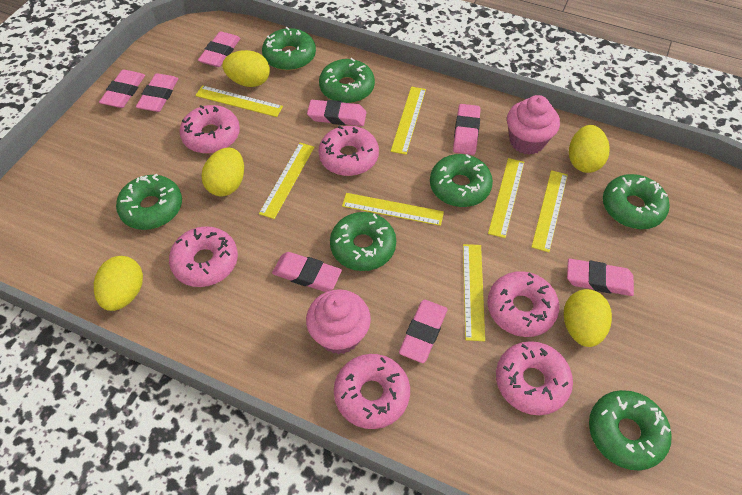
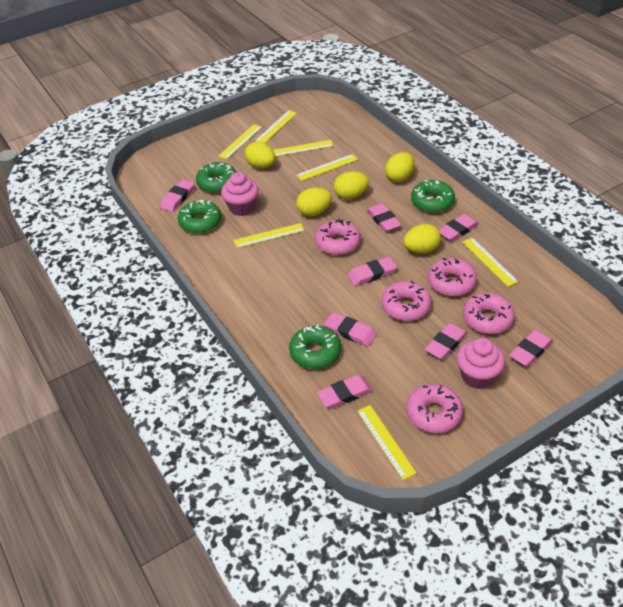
green donut: [116,174,182,230] [262,27,316,71] [319,58,375,103] [330,212,396,271] [430,154,493,207] [589,390,672,470] [603,174,670,229] = 7 -> [178,199,222,234] [196,162,236,193] [289,324,341,369] [411,180,455,213] = 4
pink donut: [169,226,238,287] [179,105,240,154] [318,126,379,176] [334,354,410,429] [487,271,559,337] [496,341,573,415] = 6 -> [315,219,361,255] [382,281,431,321] [406,384,463,433] [428,258,477,296] [463,293,515,334] = 5

